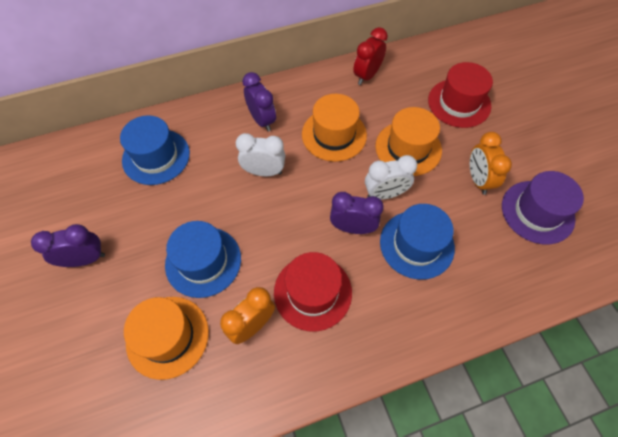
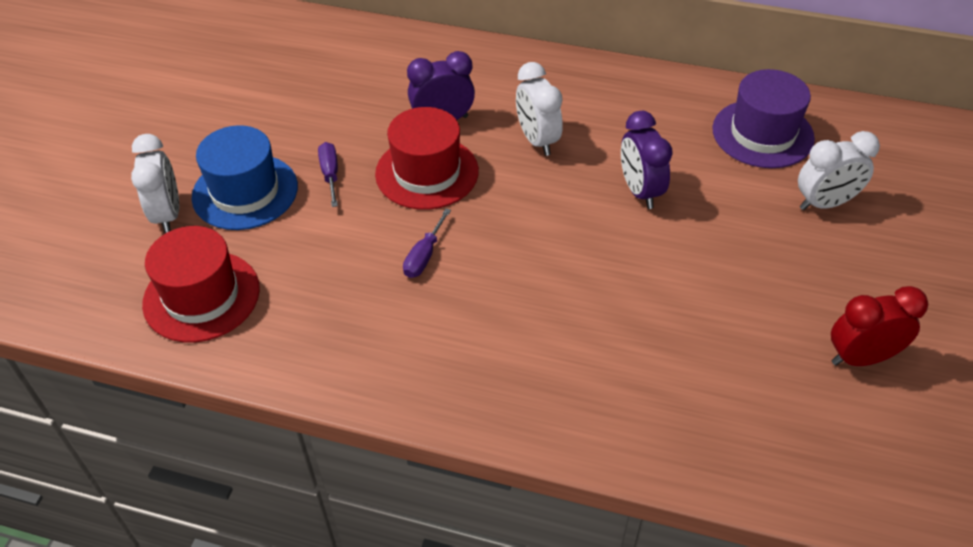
blue hat: [120,115,190,185] [165,221,241,298] [380,204,455,280] = 3 -> [192,125,298,230] = 1
orange clock: [220,287,275,344] [470,132,512,195] = 2 -> none = 0
orange hat: [124,297,209,380] [302,94,367,162] [375,107,442,176] = 3 -> none = 0
purple clock: [31,224,105,267] [242,72,276,132] [330,192,384,234] = 3 -> [407,51,475,120] [621,111,673,209] = 2
purple screwdriver: none = 0 -> [318,142,338,207] [403,208,451,278] = 2
white clock: [236,133,285,176] [365,155,417,200] = 2 -> [131,134,179,233] [516,62,563,156] [798,131,880,210] = 3

